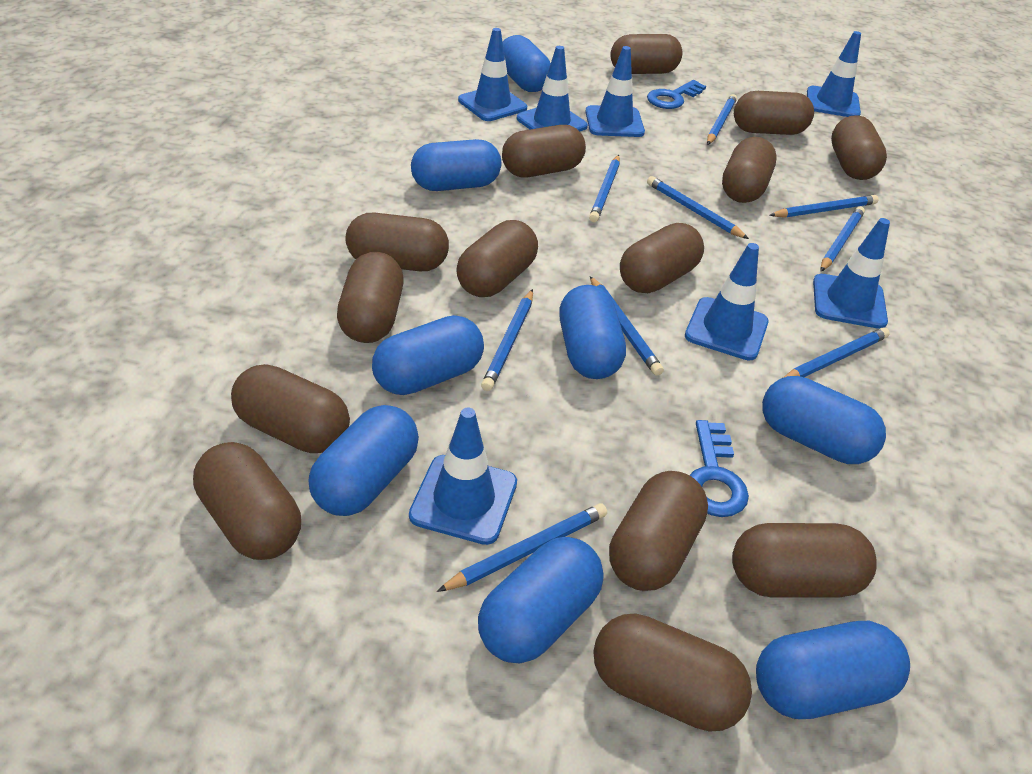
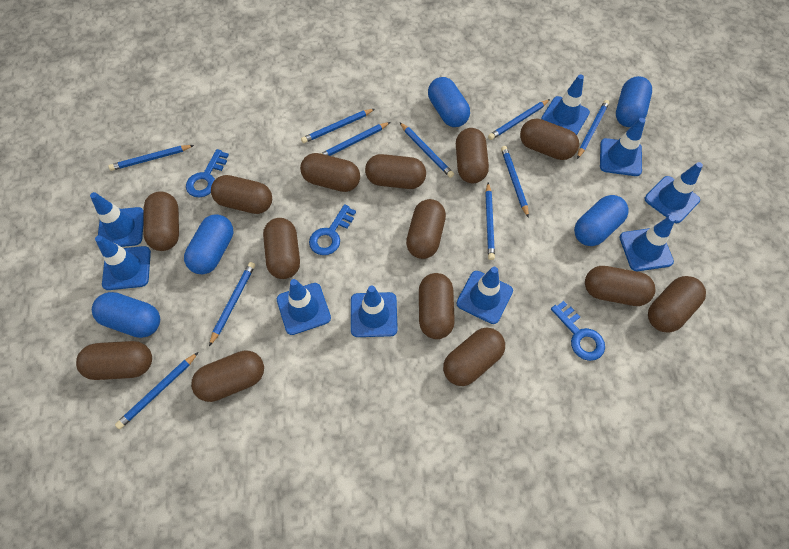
blue capsule: [309,405,419,516] [372,315,484,395] [411,139,501,191] [478,537,603,664] [503,35,551,92] [559,285,626,379] [756,621,910,719] [762,376,886,464] = 8 -> [92,292,160,338] [184,214,233,274] [428,77,470,127] [574,195,629,246] [616,76,652,127] = 5
blue key: [647,80,706,109] [690,420,749,517] = 2 -> [186,149,229,198] [309,204,356,255] [551,301,605,361] = 3
blue pencil: [437,503,607,592] [481,289,533,391] [589,155,620,222] [590,276,664,376] [647,176,749,239] [707,94,737,145] [769,195,879,218] [783,327,890,378] [820,206,865,271] = 9 -> [109,145,194,171] [115,352,198,429] [209,262,255,346] [301,109,374,143] [320,122,390,156] [400,122,454,178] [485,182,495,260] [488,99,550,140] [501,146,529,218] [577,100,610,159] = 10
blue traffic cone: [409,407,517,545] [458,28,527,121] [517,46,588,131] [585,46,645,137] [685,243,769,360] [807,31,861,117] [813,218,890,329] = 7 -> [90,192,144,247] [95,235,151,290] [277,279,331,335] [351,286,398,337] [457,267,513,324] [541,75,590,135] [600,118,645,176] [620,215,676,271] [644,162,703,223] = 9

